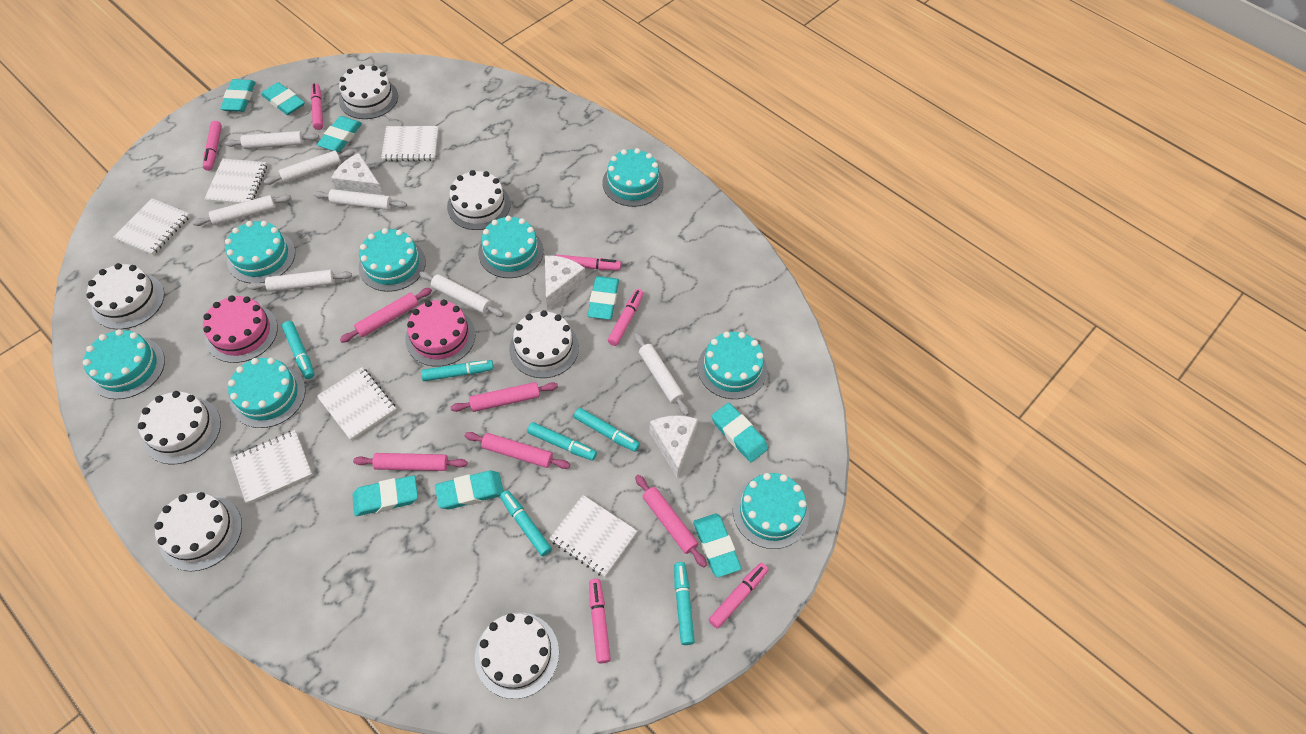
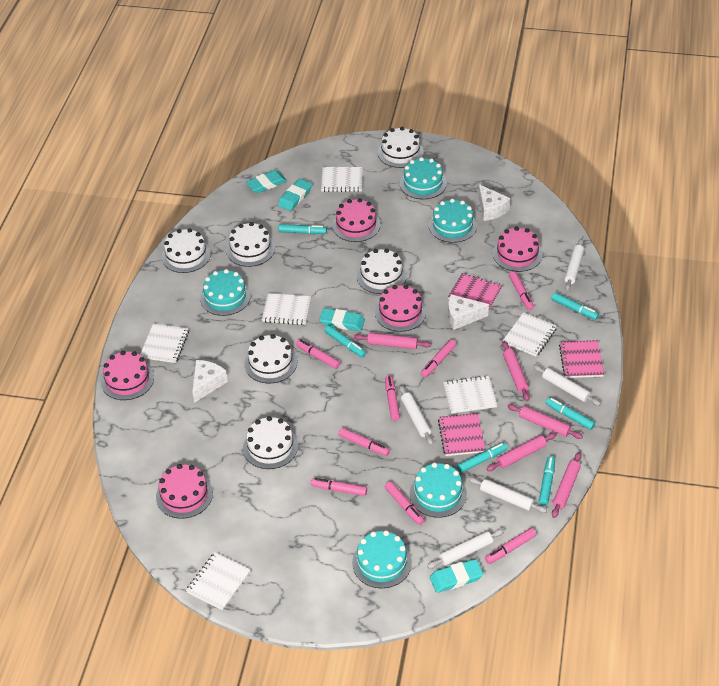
pink cake: [203,295,278,363] [405,299,475,367] = 2 -> [101,351,154,400] [156,464,213,519] [332,198,381,242] [375,285,426,332] [493,227,543,272] = 5
pink marker: [203,121,222,171] [310,83,323,130] [556,255,621,270] [589,579,611,663] [608,289,644,346] [709,563,768,629] = 6 -> [296,339,340,369] [311,478,367,496] [339,428,390,456] [385,375,400,421] [385,481,424,525] [421,340,456,377] [485,528,536,564] [509,271,534,310] = 8
pink notebook: none = 0 -> [438,413,486,456] [448,273,503,310] [559,340,604,378] = 3
turquoise cake: [83,329,165,399] [225,221,295,283] [228,358,305,428] [359,228,426,292] [478,216,544,278] [602,148,664,207] [697,332,767,399] [733,473,809,549] = 8 -> [200,269,251,316] [352,530,412,588] [400,157,447,199] [410,463,467,518] [429,199,477,243] = 5
turquoise eraser: [220,79,256,112] [261,82,305,115] [317,116,362,152] [353,475,418,516] [435,471,504,509] [588,276,619,320] [693,514,742,577] [711,403,768,462] = 8 -> [246,170,287,193] [278,179,312,211] [319,308,365,331] [430,559,483,593] = 4
white cake: [86,263,165,329] [138,391,221,464] [154,492,242,571] [339,65,398,119] [447,170,511,230] [475,613,559,699] [509,310,579,378] = 7 -> [162,228,211,273] [226,222,275,267] [243,416,298,469] [245,334,297,383] [357,249,407,294] [378,127,424,168] = 6
white rolling pin: [192,195,292,226] [225,131,319,149] [247,270,352,292] [264,149,355,185] [313,189,407,210] [419,271,504,317] [634,333,689,416] = 7 -> [399,385,433,445] [427,529,505,569] [468,477,547,513] [533,365,601,406] [565,238,584,291] = 5

